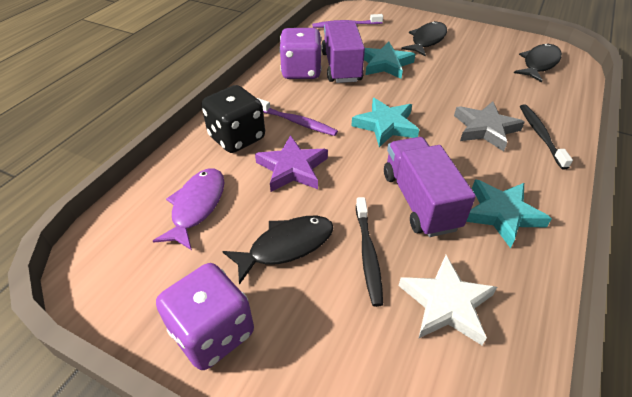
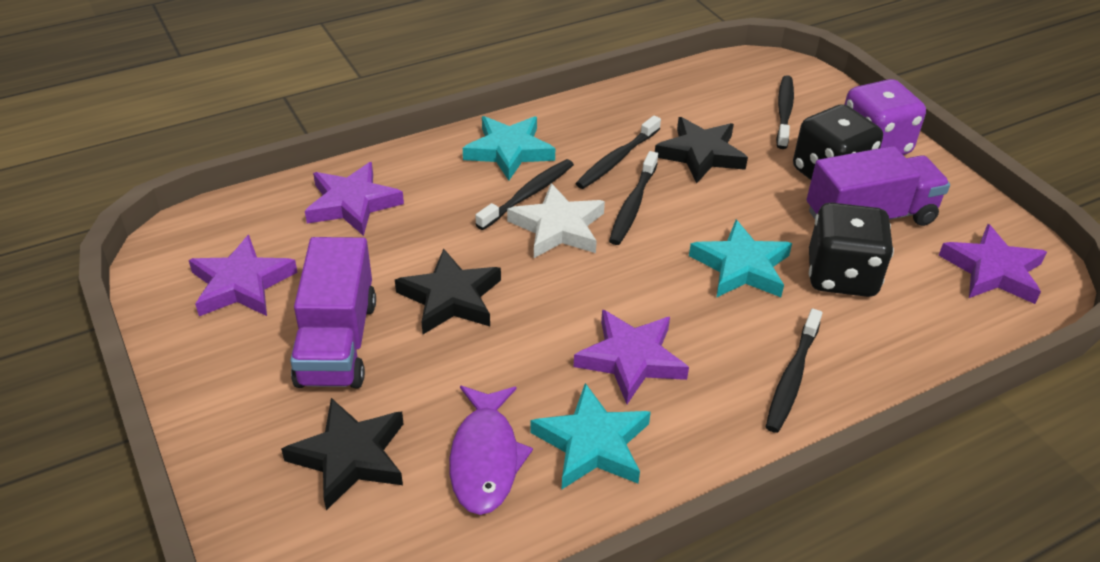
black dice: [201,85,265,153] = 1 -> [793,104,883,180] [809,203,894,297] = 2
black fish: [223,216,334,285] [401,21,447,57] [514,43,562,82] = 3 -> none = 0
black star: none = 0 -> [281,398,404,510] [395,249,501,334] [655,117,748,184] = 3
black toothbrush: [356,197,383,307] [520,104,573,170] = 2 -> [475,159,574,230] [575,115,661,189] [609,151,658,245] [766,308,822,433] [776,75,794,149] = 5
grey star: [454,101,525,151] = 1 -> none = 0
purple dice: [156,263,254,370] [279,28,322,79] = 2 -> [844,79,926,155] = 1
purple star: [255,135,328,192] = 1 -> [189,235,298,316] [305,162,404,236] [573,309,689,404] [939,224,1047,304] = 4
purple toothbrush: [257,98,338,136] [312,14,383,28] = 2 -> none = 0

